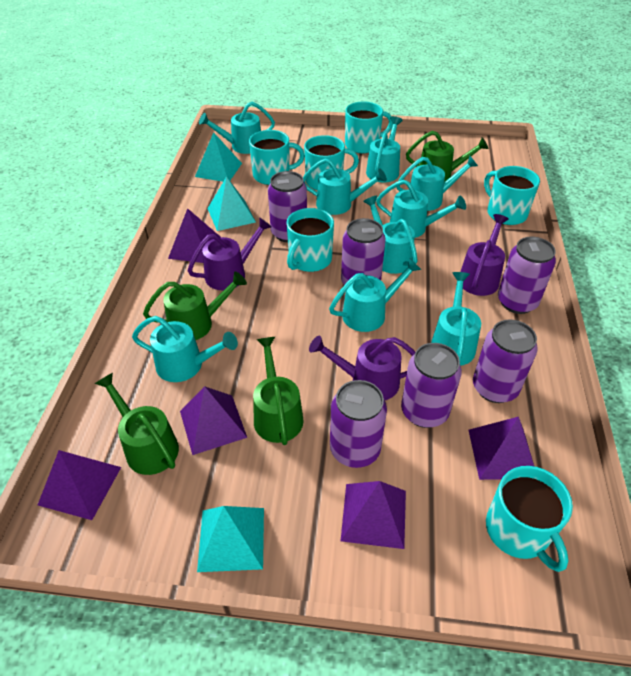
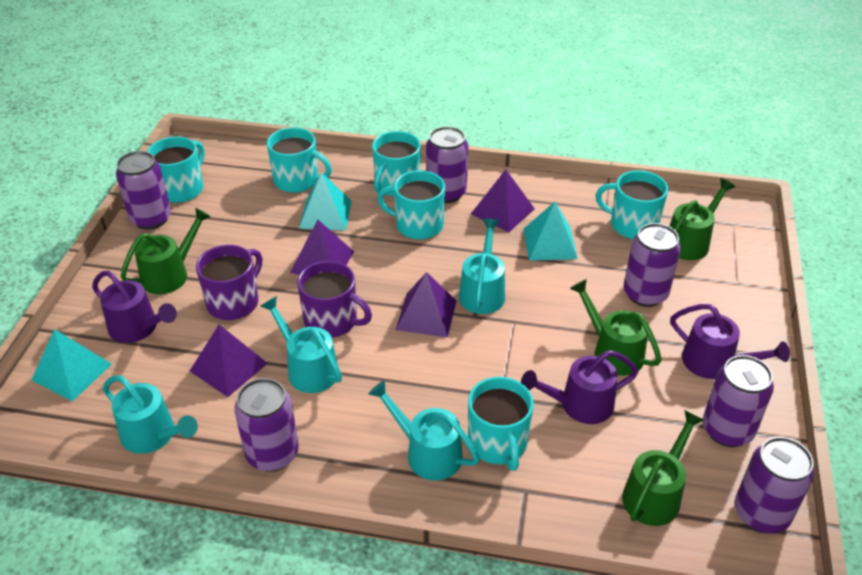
purple mug: none = 0 -> [196,245,262,320] [297,261,372,338] = 2
purple pyramid: [38,450,121,520] [168,208,220,263] [180,386,247,455] [341,481,406,549] [468,417,535,480] = 5 -> [190,325,268,397] [290,220,354,275] [396,272,457,337] [471,170,535,232] = 4
turquoise watering can: [132,316,238,382] [199,102,275,154] [303,158,387,215] [329,258,422,332] [363,196,418,274] [366,116,403,182] [376,180,466,238] [396,156,478,211] [431,272,481,366] = 9 -> [103,375,198,454] [260,296,342,393] [369,380,480,480] [459,219,505,314] = 4

